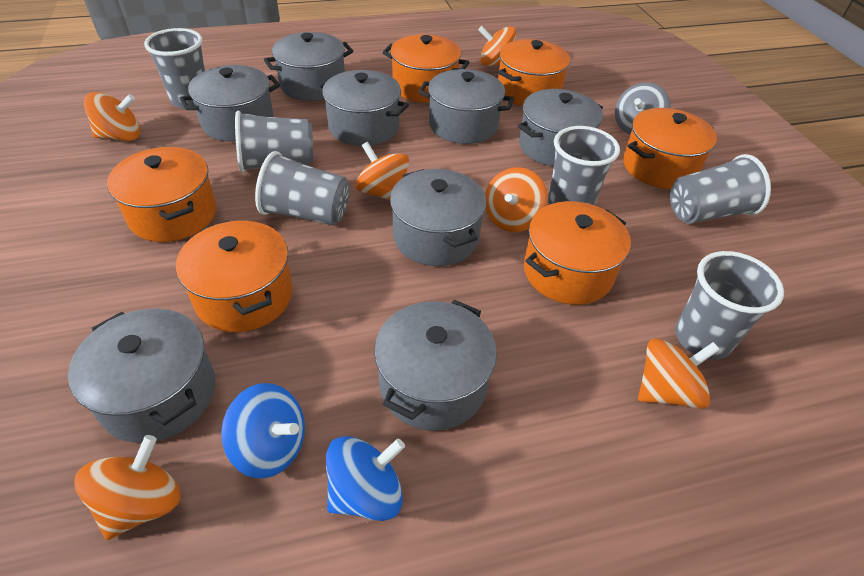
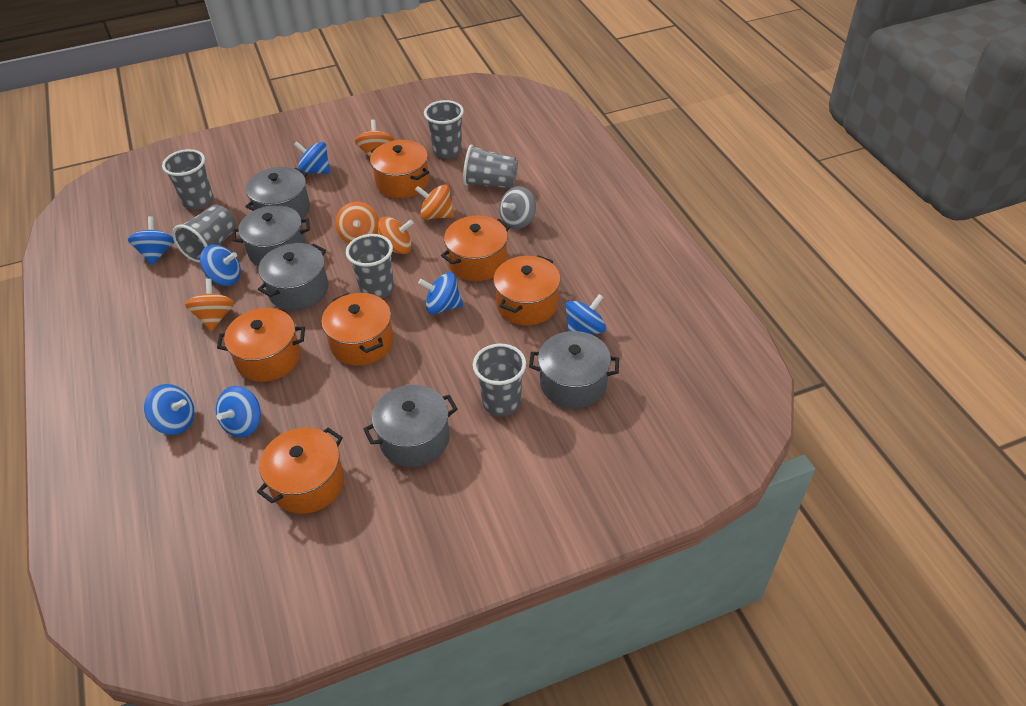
blue spinning top: [221,383,305,478] [326,436,405,521] = 2 -> [128,216,174,265] [144,384,194,435] [200,245,241,286] [216,386,261,438] [294,141,331,174] [418,272,463,314] [566,294,606,335] = 7
grey pot: [68,308,215,443] [179,65,280,142] [264,32,353,101] [317,70,409,146] [374,300,497,431] [390,169,486,266] [418,69,514,144] [518,89,603,167] = 8 -> [232,205,310,267] [245,167,310,219] [258,243,329,311] [364,385,458,467] [529,331,619,408] = 5
orange spinning top: [74,435,181,540] [84,92,140,141] [355,142,409,201] [478,26,516,66] [485,167,548,232] [638,338,720,409] = 6 -> [185,279,234,331] [335,202,379,243] [355,119,394,157] [378,216,414,254] [415,184,454,220] = 5

